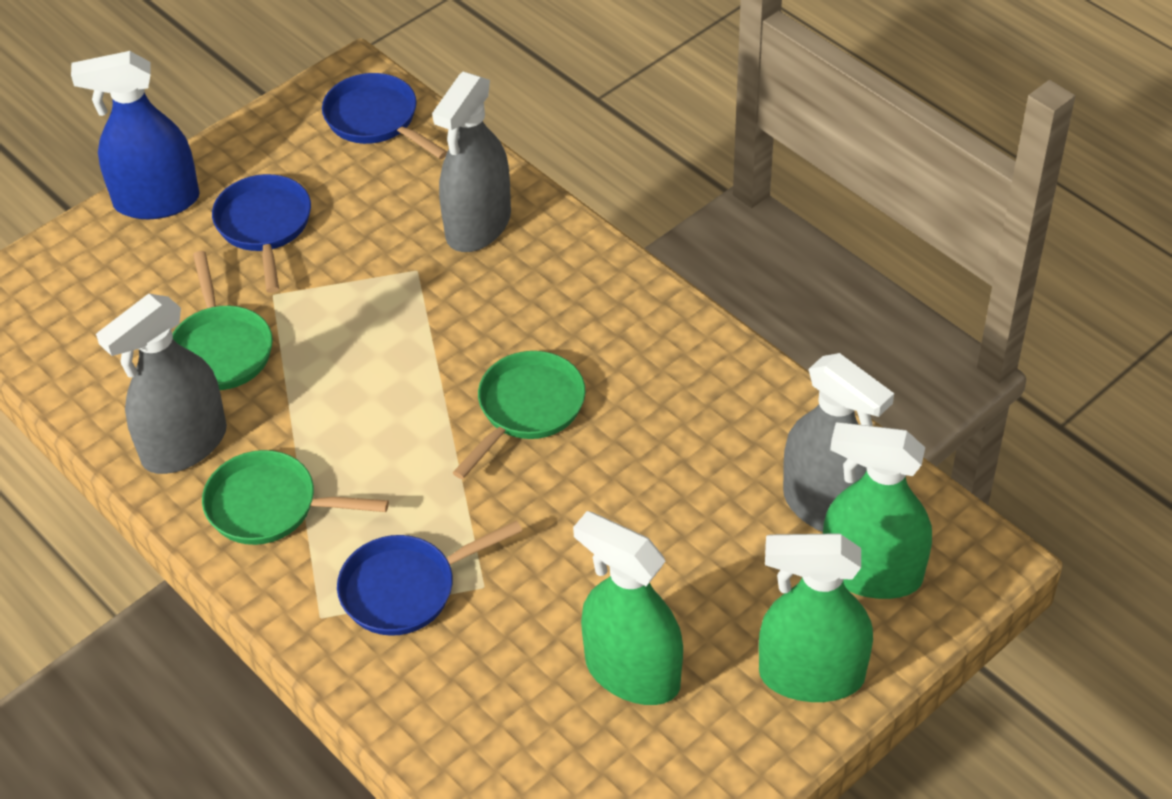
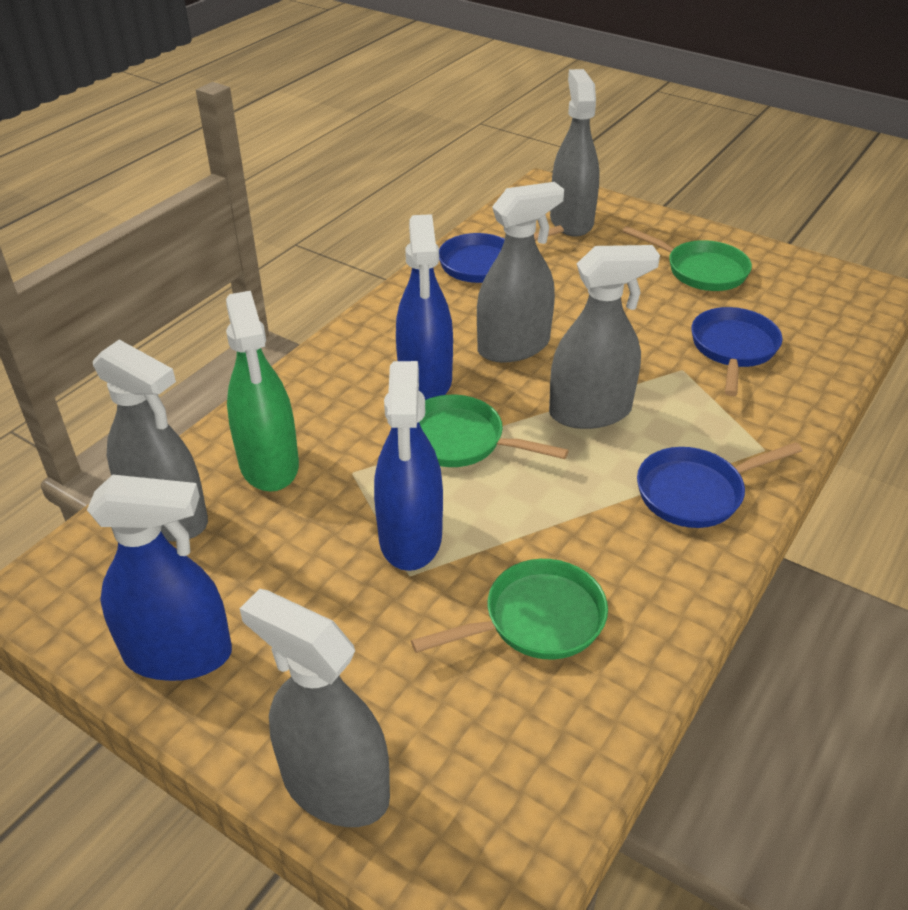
blue spray bottle: [71,51,200,219] = 1 -> [87,475,232,681] [374,361,443,571] [396,214,453,400] = 3
green spray bottle: [573,511,683,705] [759,533,873,702] [823,422,932,599] = 3 -> [226,291,299,492] = 1
grey spray bottle: [96,294,227,474] [432,72,511,252] [783,353,894,532] = 3 -> [93,340,208,541] [240,589,390,827] [477,182,564,363] [549,245,660,429] [550,69,600,237] = 5

